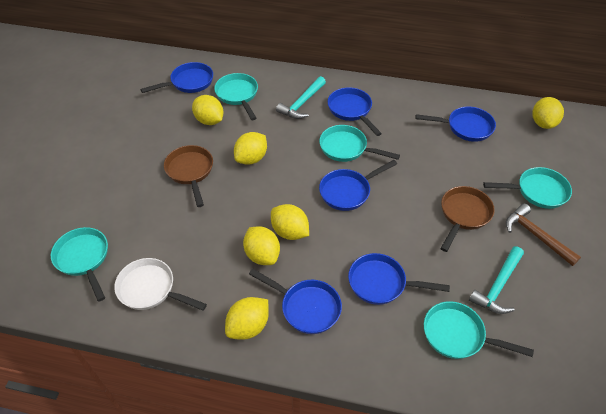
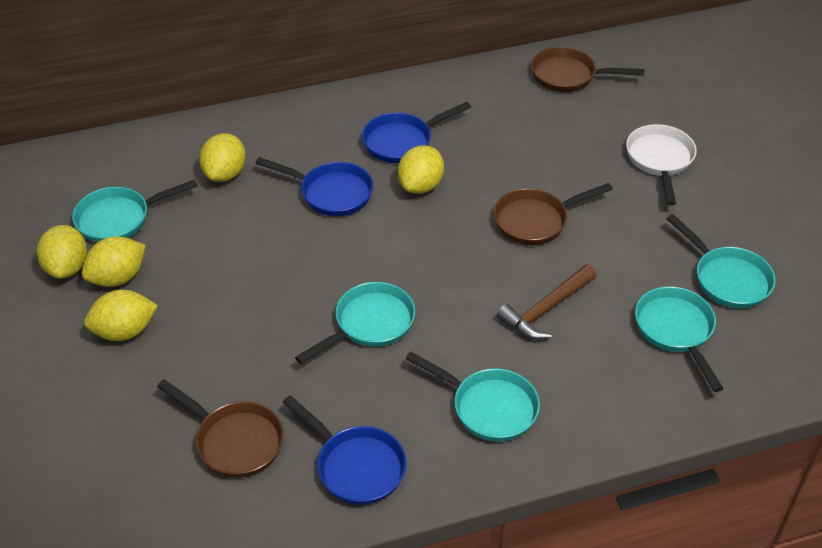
blue pan: [140,62,213,93] [249,269,342,334] [319,160,397,211] [328,87,382,136] [348,253,450,305] [415,107,496,142] = 6 -> [256,157,373,216] [283,395,406,505] [362,102,471,163] = 3
brown pan: [164,145,213,207] [440,186,495,252] = 2 -> [157,379,284,478] [493,183,613,245] [531,47,645,92] = 3
turquoise hammer: [276,76,326,119] [469,246,524,314] = 2 -> none = 0
yellow lemon: [192,95,224,125] [225,297,269,340] [234,132,267,165] [243,226,280,265] [271,204,309,240] [532,97,564,129] = 6 -> [37,225,87,279] [82,236,146,287] [84,290,158,341] [199,133,246,182] [398,145,444,194] = 5

